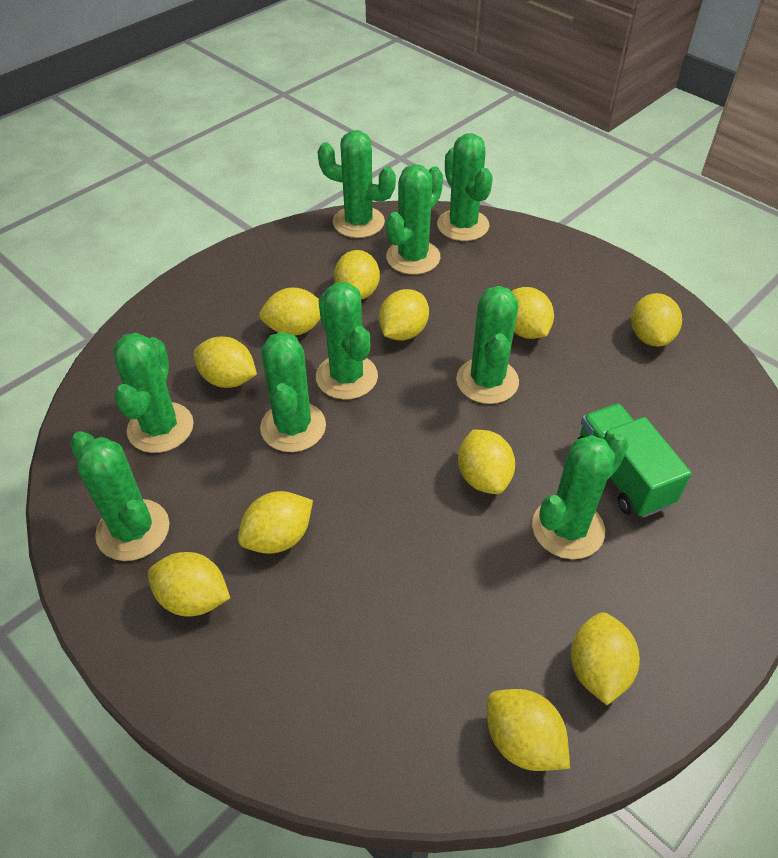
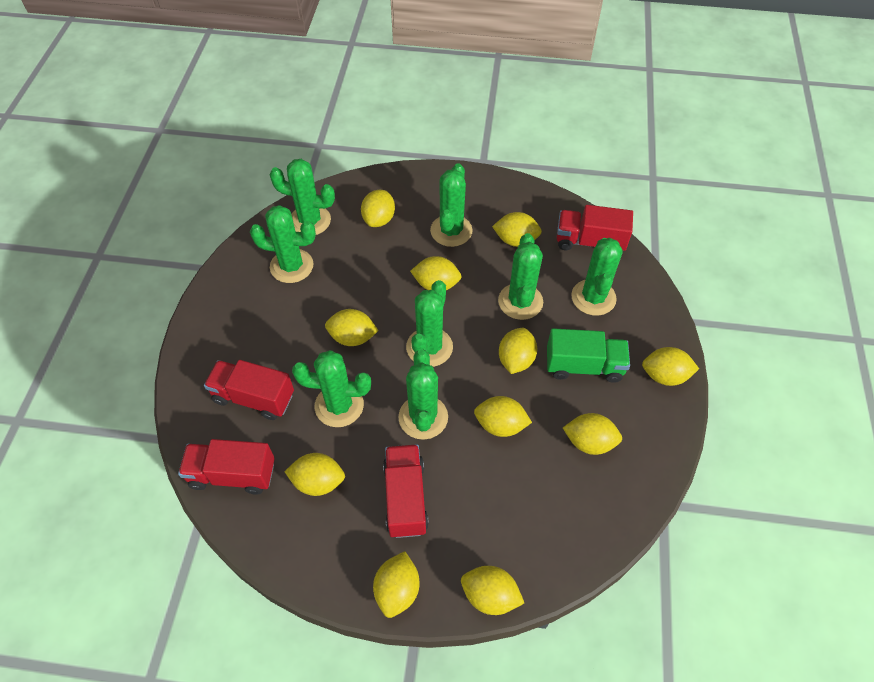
green cactus: [70,431,169,561] [113,333,194,453] [260,332,326,452] [316,282,378,400] [317,130,396,238] [386,164,443,275] [437,133,493,241] [456,286,519,404] [532,432,629,559] = 9 -> [250,205,316,283] [269,159,335,235] [292,350,371,427] [398,349,448,440] [406,280,453,367] [430,163,473,247] [498,233,543,320] [571,238,623,316] = 8
red truck: none = 0 -> [178,439,275,494] [204,360,294,420] [383,444,429,538] [557,205,633,251] = 4

